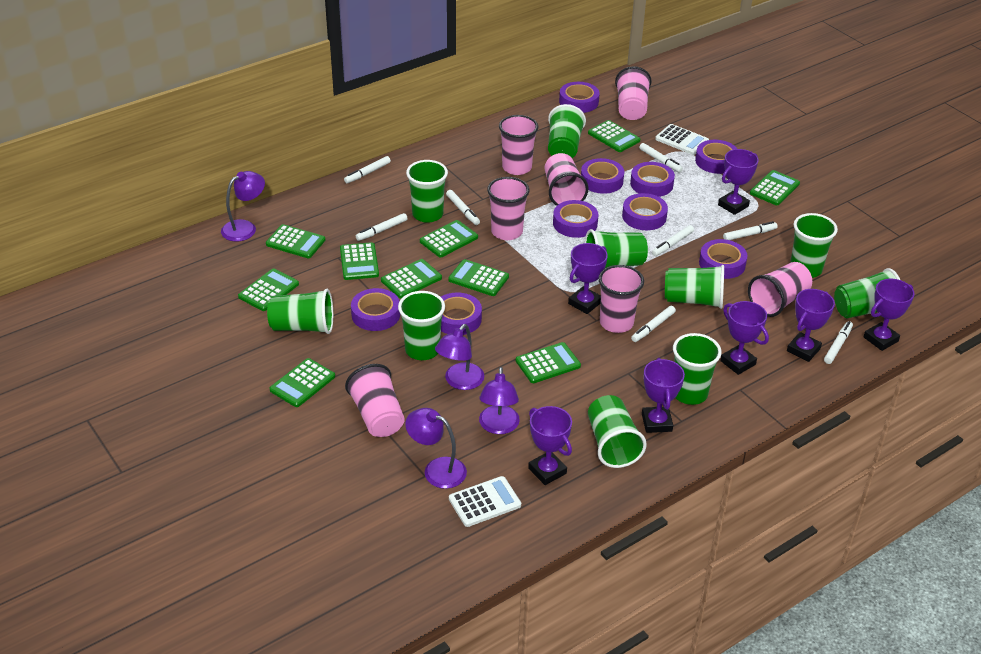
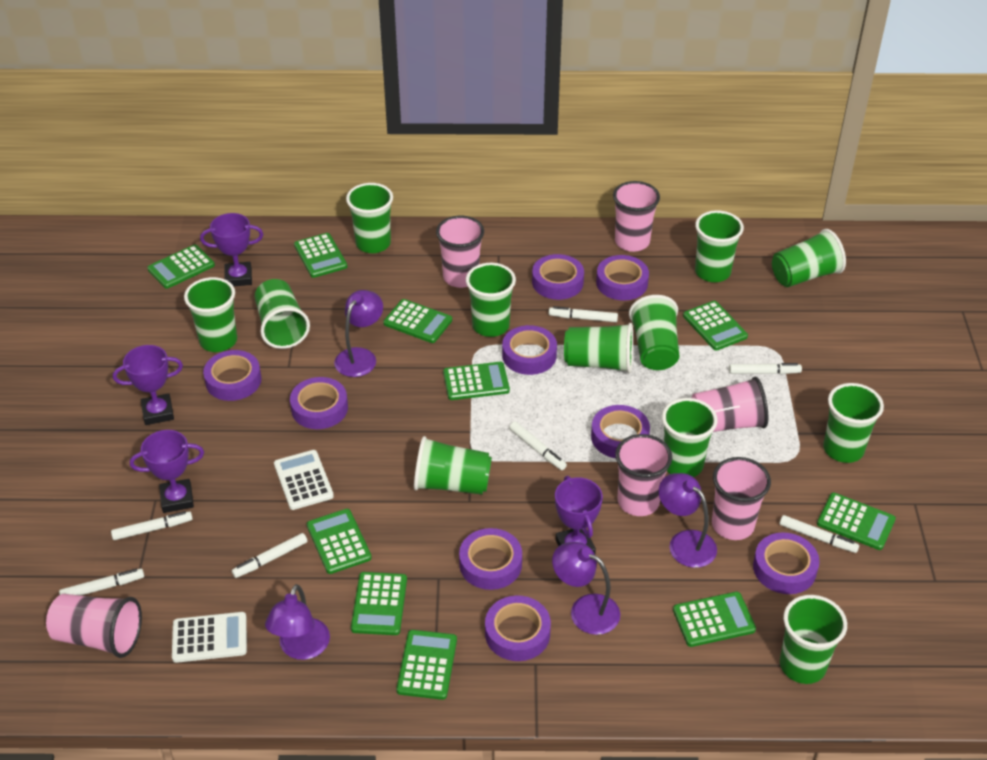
green cup: [267,289,333,334] [398,291,445,360] [406,160,448,223] [548,104,586,158] [585,229,648,268] [588,395,647,468] [665,265,724,309] [673,333,722,405] [790,213,838,278] [834,268,900,318] = 10 -> [184,277,237,352] [254,279,310,349] [346,183,393,253] [414,436,492,495] [466,263,516,337] [564,323,633,373] [629,295,679,370] [662,398,718,477] [695,210,744,282] [772,229,846,287] [780,595,847,684] [823,383,884,463] = 12
pink cup: [345,364,405,437] [487,177,530,240] [499,115,539,175] [545,153,588,206] [598,265,644,333] [615,66,652,120] [748,262,812,317] = 7 -> [46,594,142,658] [436,216,484,288] [613,181,660,252] [615,434,672,516] [692,377,768,432] [712,457,771,540] = 6
purple trophy: [528,406,572,485] [568,243,608,314] [642,358,685,433] [718,149,759,215] [720,301,769,375] [787,289,835,362] [863,279,914,351] = 7 -> [113,345,183,425] [130,430,204,513] [200,213,263,286] [555,476,603,554] = 4
white marker: [344,156,391,183] [356,213,408,241] [446,190,480,225] [631,306,676,342] [639,143,683,173] [652,225,694,256] [723,221,778,240] [824,321,853,364] = 8 -> [59,569,144,596] [111,511,193,540] [232,533,307,578] [509,422,567,470] [549,306,618,322] [729,363,802,374] [780,515,859,553] = 7

